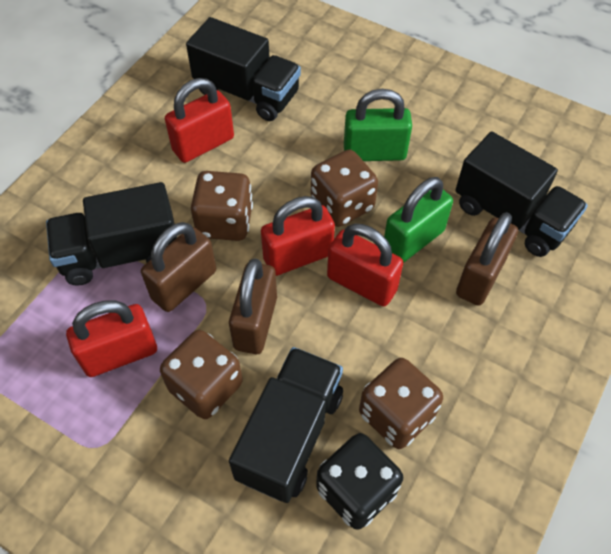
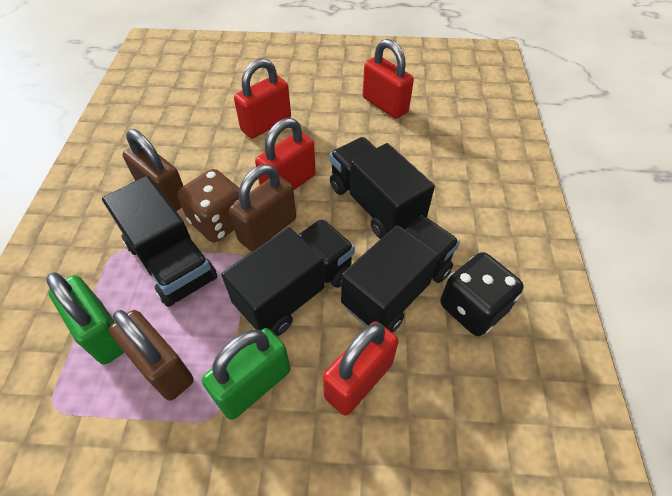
brown dice: [160,330,243,419] [191,171,253,241] [311,150,378,227] [359,358,443,449] = 4 -> [177,169,239,242] = 1

